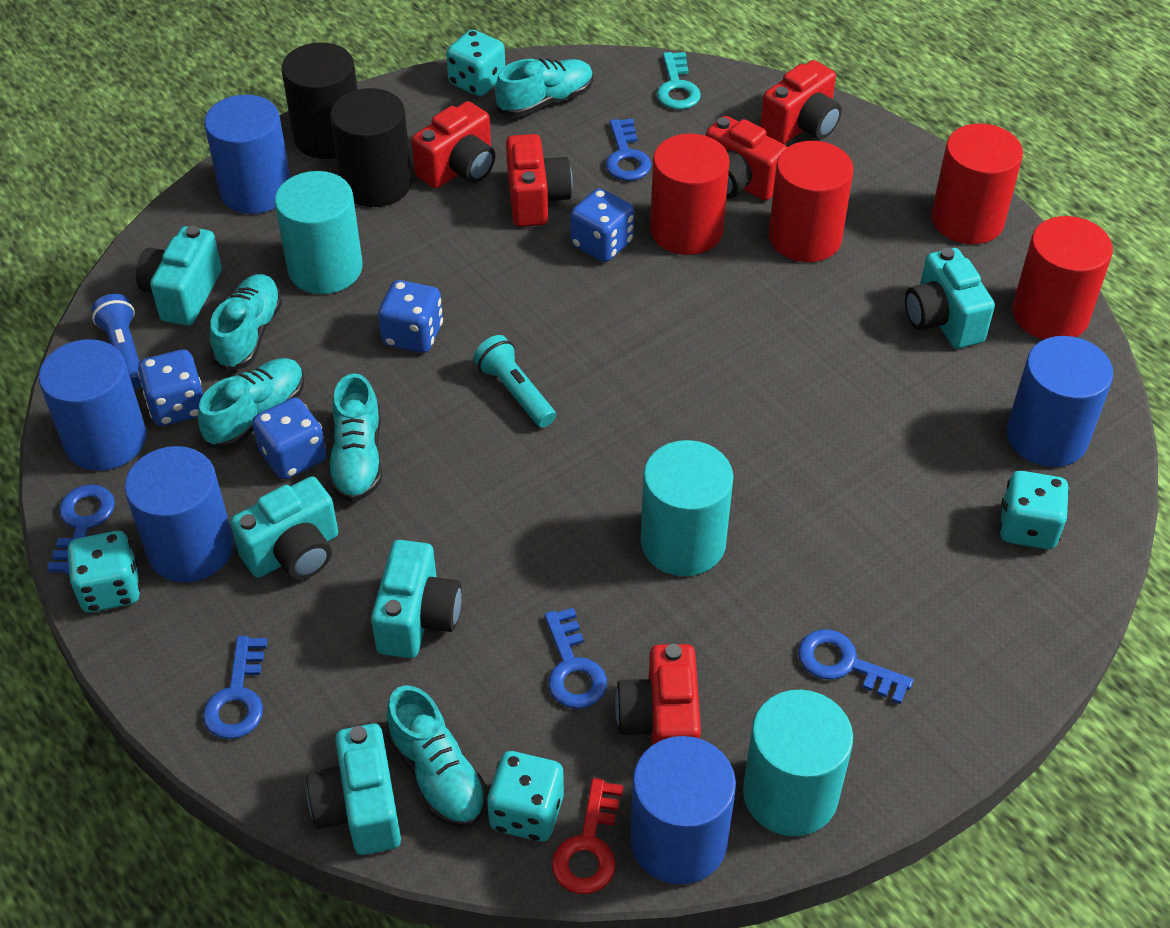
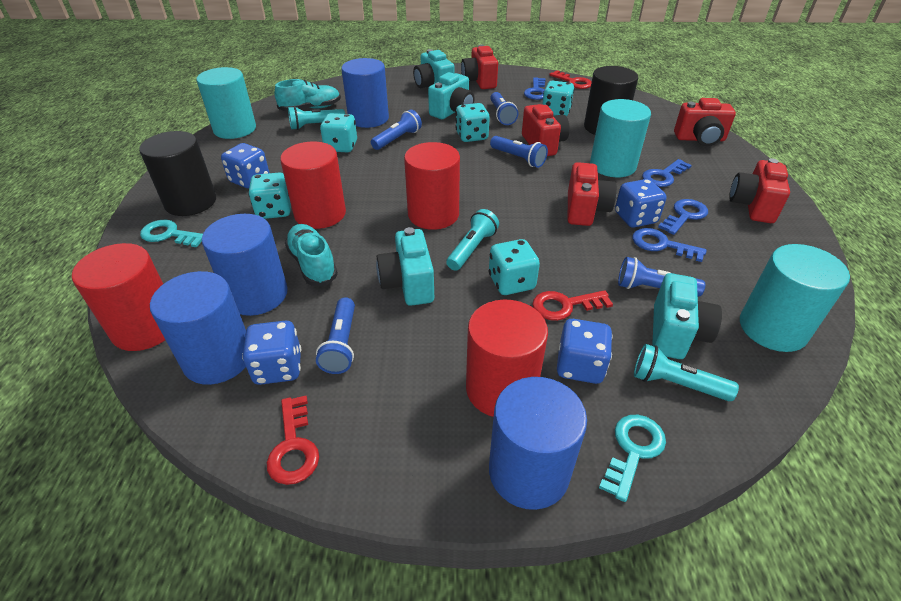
blue cylinder: [39,339,146,471] [125,446,234,583] [204,95,291,214] [630,736,736,885] [1007,336,1113,467] = 5 -> [150,271,246,385] [202,214,288,316] [341,58,389,128] [489,377,587,510] = 4
blue flashlight: [92,294,141,390] = 1 -> [316,297,355,374] [371,109,422,150] [490,92,518,125] [490,136,548,168] [618,257,705,297] = 5
blue key: [47,484,115,575] [203,636,268,739] [544,608,607,709] [606,118,651,181] [798,629,913,704] = 5 -> [524,77,546,100] [632,228,706,262] [642,159,692,187] [658,199,708,235] = 4
red key: [552,778,623,894] = 1 -> [267,396,319,485] [532,290,613,321] [549,70,592,89] = 3
turquoise camera: [136,225,222,326] [230,476,338,580] [306,723,401,855] [371,540,462,658] [905,248,995,349] = 5 -> [376,227,434,306] [413,49,455,88] [428,72,474,119] [652,273,722,359] = 4
turquoise dice: [68,531,140,613] [446,30,505,96] [487,751,564,841] [999,471,1069,549] = 4 -> [248,172,291,219] [320,113,357,152] [455,103,490,142] [489,239,540,295] [542,81,575,116] = 5
turquoise flashlight: [474,335,556,428] = 1 -> [288,106,345,130] [446,209,499,271] [634,344,739,401] = 3
turquoise key: [657,52,701,109] = 1 -> [140,220,203,247] [599,415,666,502] = 2
turquoise shoe: [198,358,304,449] [210,274,282,372] [328,373,382,502] [386,685,487,828] [495,58,593,117] = 5 -> [275,79,341,111] [285,224,338,286] = 2

